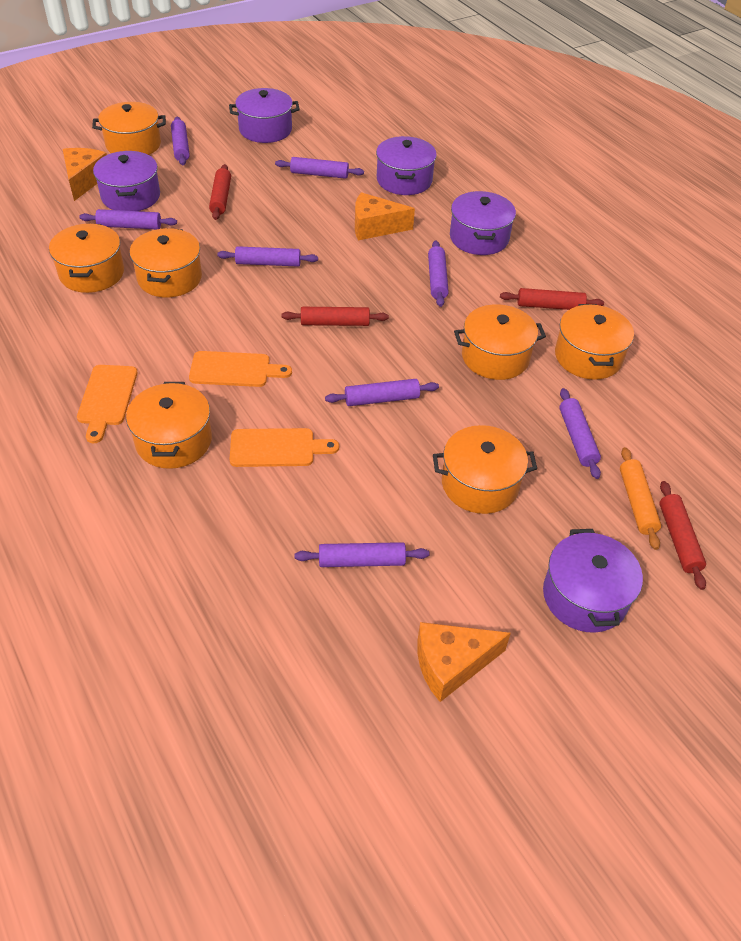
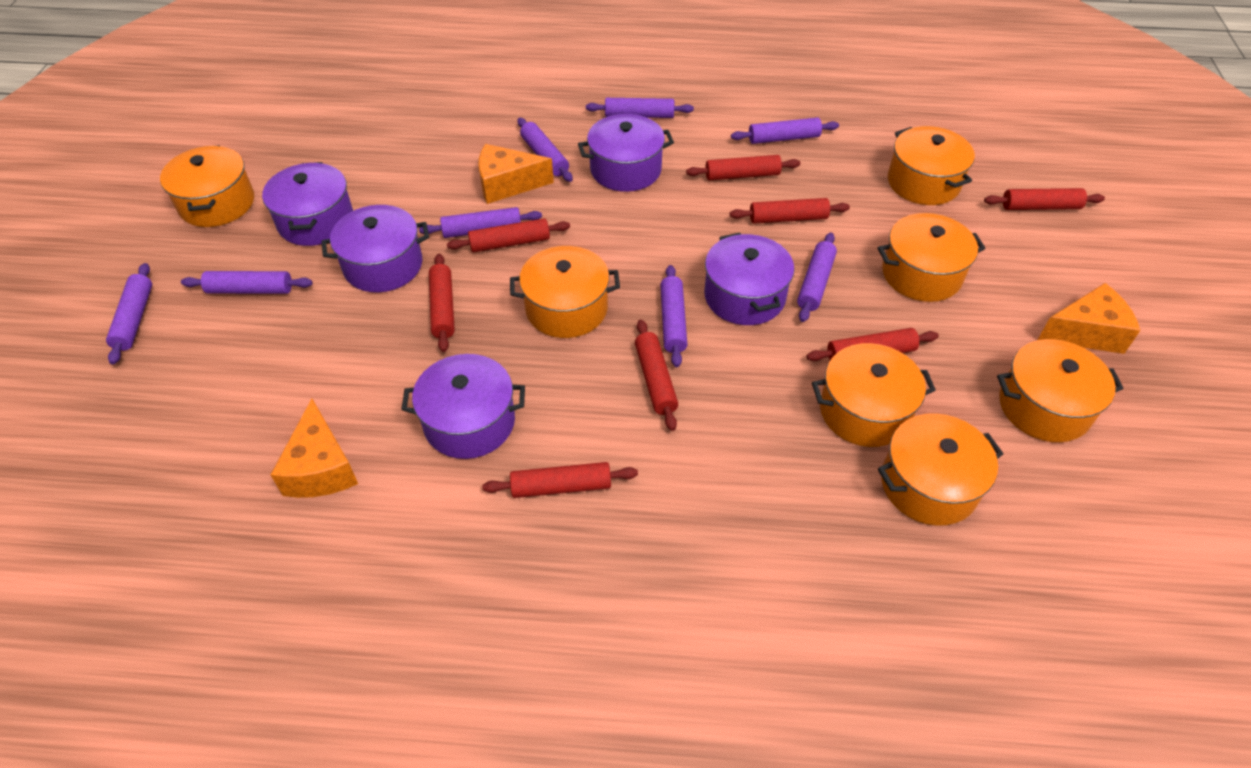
orange cutting board: [77,365,138,443] [189,351,292,387] [230,428,339,467] = 3 -> none = 0
orange rolling pin: [620,447,661,550] = 1 -> none = 0
red rolling pin: [209,164,231,220] [281,307,389,326] [500,288,604,310] [659,481,706,590] = 4 -> [429,254,455,352] [447,218,570,252] [482,462,638,498] [635,320,678,431] [686,155,800,181] [730,198,850,224] [807,328,939,361] [984,188,1105,210] = 8

